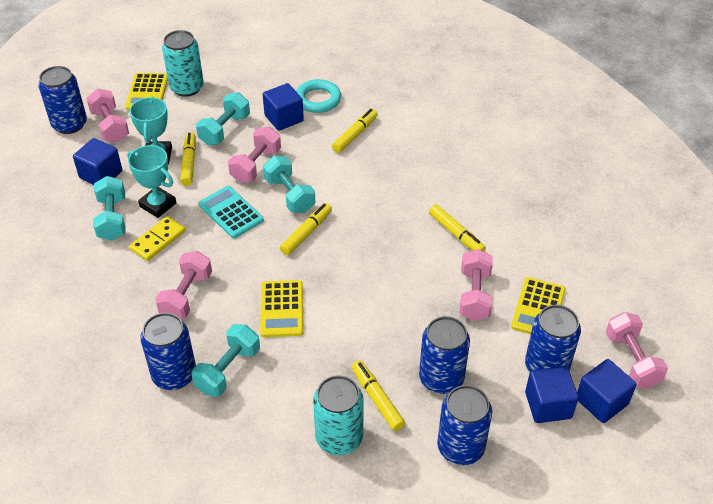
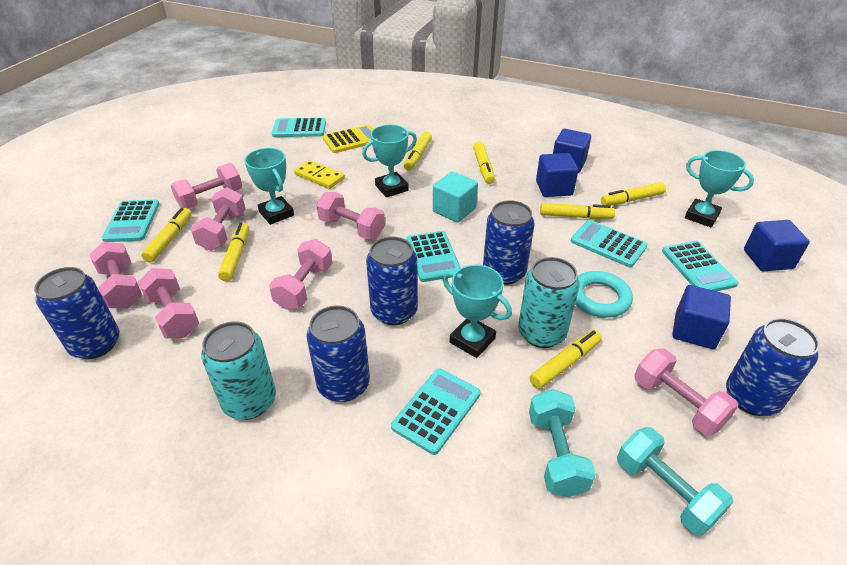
pink dumbbell: [86,89,129,143] [155,251,212,319] [228,126,281,183] [459,249,493,321] [606,312,668,388] = 5 -> [90,242,142,309] [138,268,199,338] [171,163,242,209] [191,187,246,251] [269,239,332,310] [316,192,385,239] [634,348,738,436] = 7
turquoise calculator: [199,186,264,238] = 1 -> [102,200,159,242] [272,118,326,137] [391,368,481,455] [406,231,461,282] [571,220,648,267] [662,241,738,291] = 6
turquoise cube: none = 0 -> [433,171,478,222] = 1
turquoise dumbbell: [93,176,125,241] [191,324,260,397] [196,92,250,145] [263,156,315,213] = 4 -> [529,389,596,497] [617,427,733,536] = 2
turquoise trophy: [127,145,176,218] [129,96,172,164] = 2 -> [244,148,294,225] [362,125,417,198] [443,265,512,358] [685,150,754,227] = 4
yellow calculator: [125,73,168,111] [260,280,304,337] [511,277,566,334] = 3 -> [323,124,374,153] = 1
yellow marker: [180,132,196,186] [280,203,332,255] [332,109,378,153] [352,360,405,431] [429,204,486,251] = 5 -> [141,208,192,262] [218,223,249,281] [403,132,432,171] [473,142,495,184] [529,330,602,389] [540,203,615,219] [601,182,666,205] = 7

